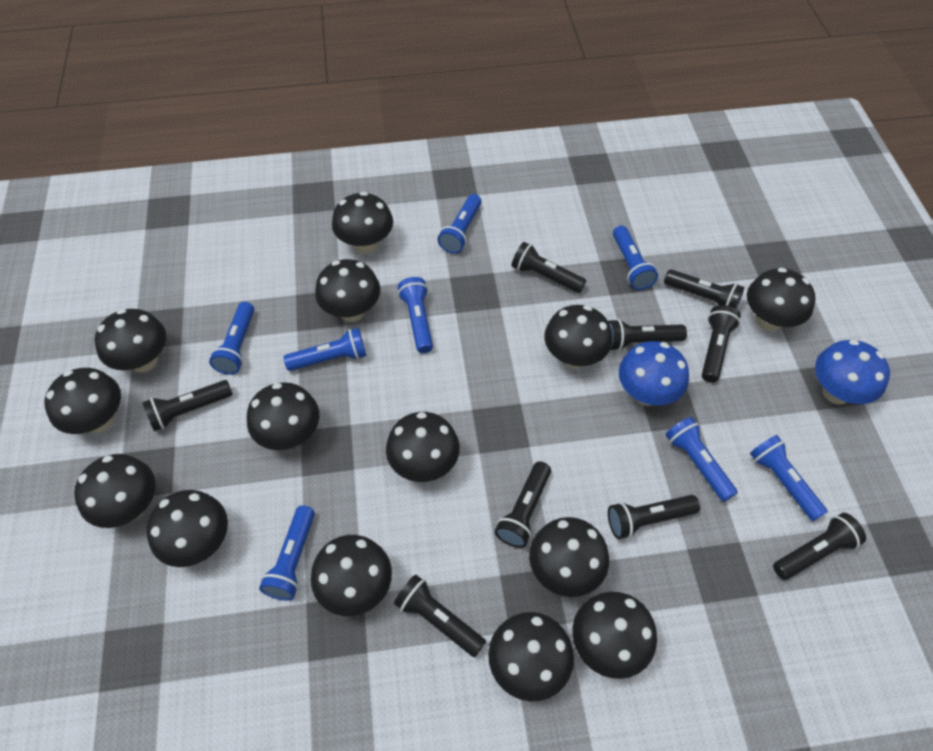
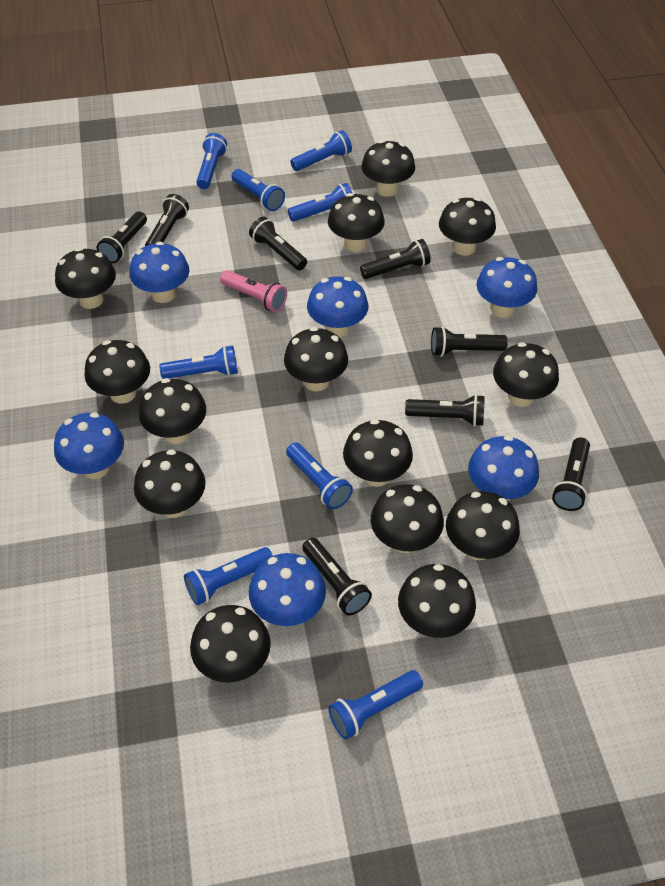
black flashlight: [143,380,233,431] [394,575,486,657] [495,461,551,548] [512,242,587,293] [608,319,687,351] [608,495,700,539] [664,269,744,309] [702,305,741,383] [773,513,866,580] = 9 -> [97,211,147,263] [145,194,189,246] [249,217,307,270] [302,538,372,616] [360,239,431,279] [405,394,485,426] [431,326,508,357] [552,437,590,511] = 8
blue mushroom: [619,341,689,406] [815,339,890,405] = 2 -> [54,413,124,479] [129,242,189,303] [249,553,326,626] [307,276,368,337] [468,436,539,501] [477,257,537,318] = 6
pink flashlight: none = 0 -> [220,270,287,312] = 1

